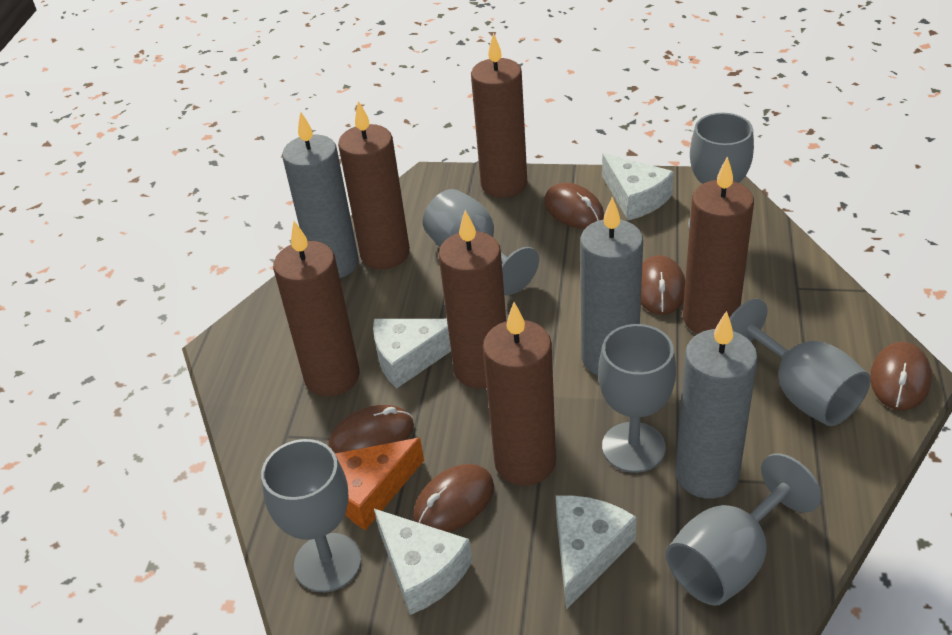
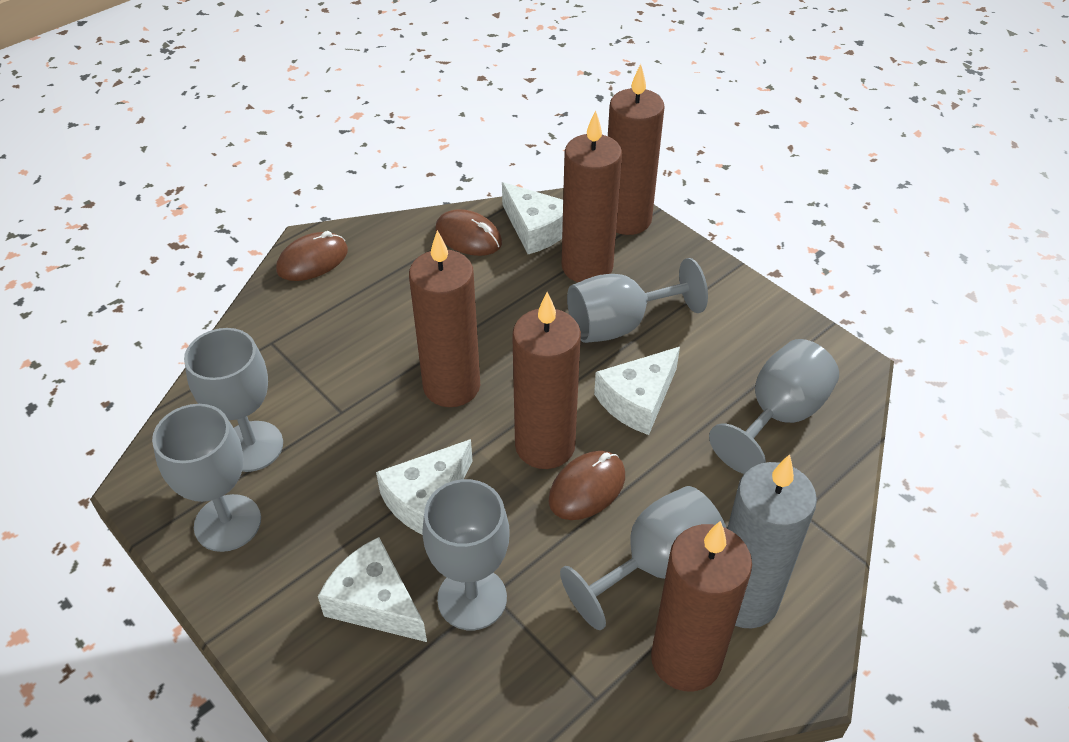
brown candle: [273,221,360,397] [338,101,410,269] [438,210,506,389] [471,33,527,198] [483,302,556,486] [683,156,754,334] = 6 -> [409,230,480,407] [512,292,581,469] [562,110,622,282] [608,64,665,235] [651,521,752,691] = 5
brown mouse: [329,405,414,453] [413,464,494,532] [544,183,604,229] [641,255,685,315] [870,342,932,411] = 5 -> [276,231,348,281] [435,209,502,256] [549,451,625,520] = 3
grey candle: [282,111,359,278] [580,197,643,375] [675,311,758,499] = 3 -> [727,454,817,628] = 1
orange cheese: [335,438,424,530] = 1 -> none = 0

